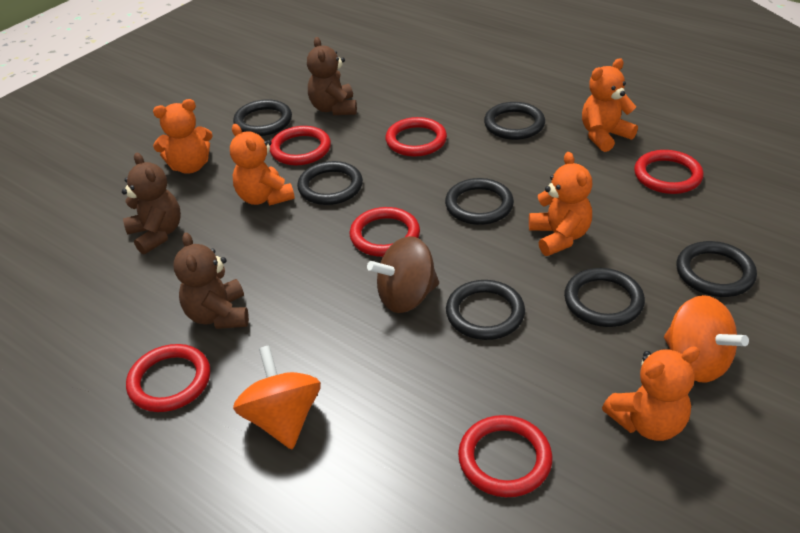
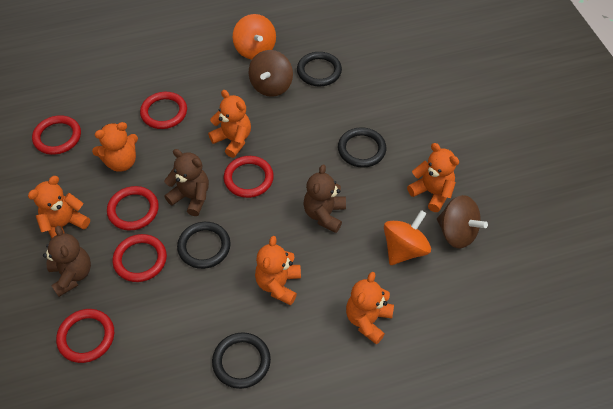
black ring: [233,99,292,136] [297,161,363,205] [445,178,514,225] [446,280,525,340] [484,102,545,140] [564,268,645,327] [676,241,757,297] = 7 -> [177,222,231,269] [212,332,271,389] [297,52,342,86] [338,127,386,168] = 4
brown spinning top: [367,236,439,313] = 1 -> [249,50,293,97] [437,195,488,249] = 2
orange teddy bear: [153,99,213,174] [230,124,295,206] [529,152,592,256] [582,58,638,152] [602,346,700,441] = 5 -> [28,176,90,239] [92,122,138,172] [208,90,251,158] [255,236,301,305] [346,272,394,345] [407,143,459,212] = 6

